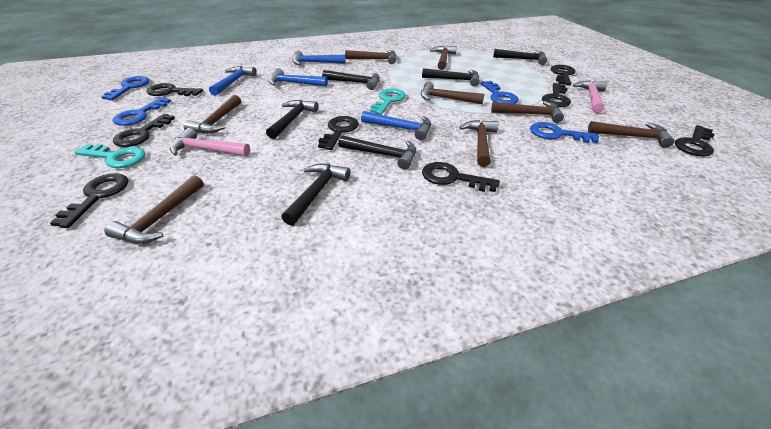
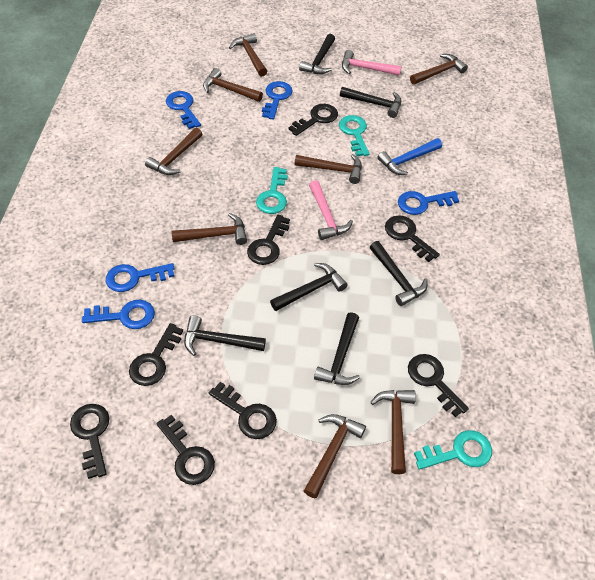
blue hammer: [209,66,257,96] [268,68,328,87] [293,51,346,65] [361,111,431,140] = 4 -> [377,138,442,175] = 1
blue key: [101,76,150,100] [113,97,171,126] [480,81,519,104] [530,122,599,143] = 4 -> [82,299,155,329] [106,263,175,292] [166,91,201,129] [262,81,293,119] [398,191,459,215] = 5
turquoise key: [75,144,146,168] [370,88,406,115] = 2 -> [256,167,288,214] [339,115,369,156] [414,430,492,470] = 3

